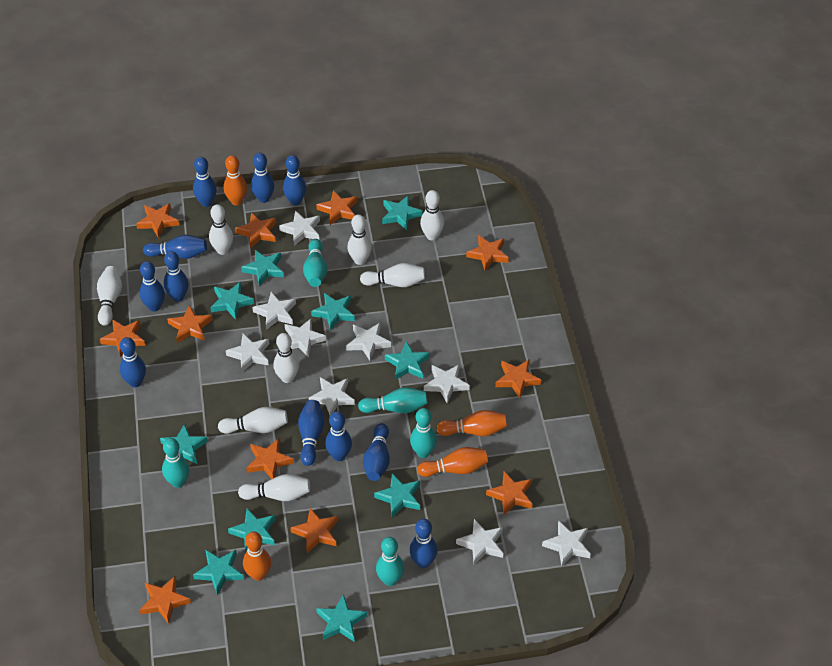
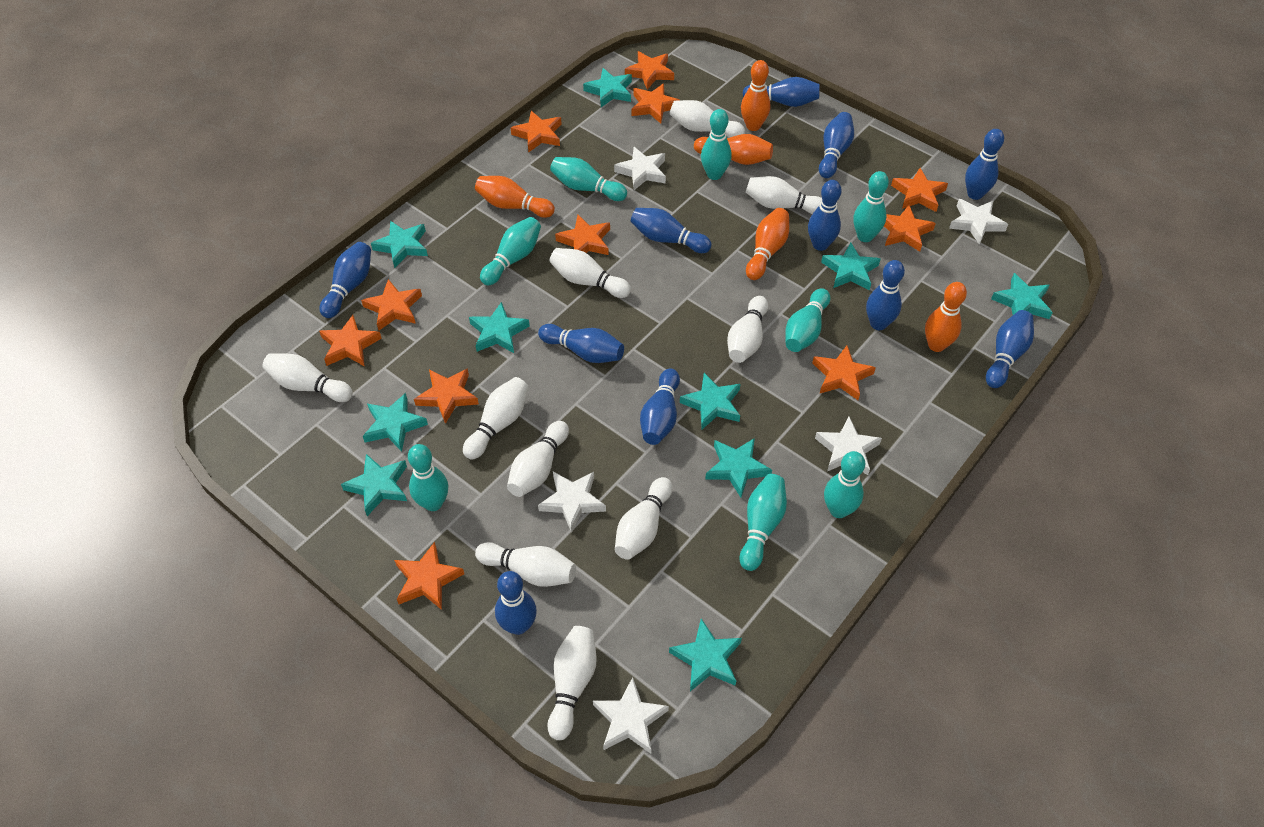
orange bowling pin: [224,155,247,206] [243,531,271,581] [417,447,488,477] [437,410,507,436] = 4 -> [475,176,555,218] [694,134,773,165] [741,60,770,131] [746,208,789,280] [925,282,967,352] = 5
turquoise bowling pin: [162,438,189,488] [303,239,328,287] [358,387,427,413] [376,537,404,586] [410,408,437,458] = 5 -> [408,444,448,511] [480,217,541,285] [550,157,627,201] [701,109,732,180] [739,474,787,571] [785,288,830,352] [824,451,865,518] [853,171,889,242] = 8
white bowling pin: [97,266,122,326] [209,204,233,255] [218,407,288,434] [238,474,310,501] [273,333,299,383] [347,214,372,265] [360,263,425,287] [420,190,444,240] = 8 -> [262,353,353,402] [463,377,529,460] [475,542,576,587] [507,421,569,497] [547,626,597,740] [550,248,631,298] [615,477,673,560] [670,100,745,138] [727,296,768,363] [746,176,822,214] = 10
white star: [226,333,269,372] [252,292,296,330] [279,210,320,246] [285,319,326,358] [309,377,355,415] [346,323,391,361] [424,364,470,403] [456,519,503,565] [542,520,591,566] = 9 -> [538,472,606,533] [593,677,669,754] [614,147,666,190] [815,417,882,475] [949,199,1008,245] = 5

